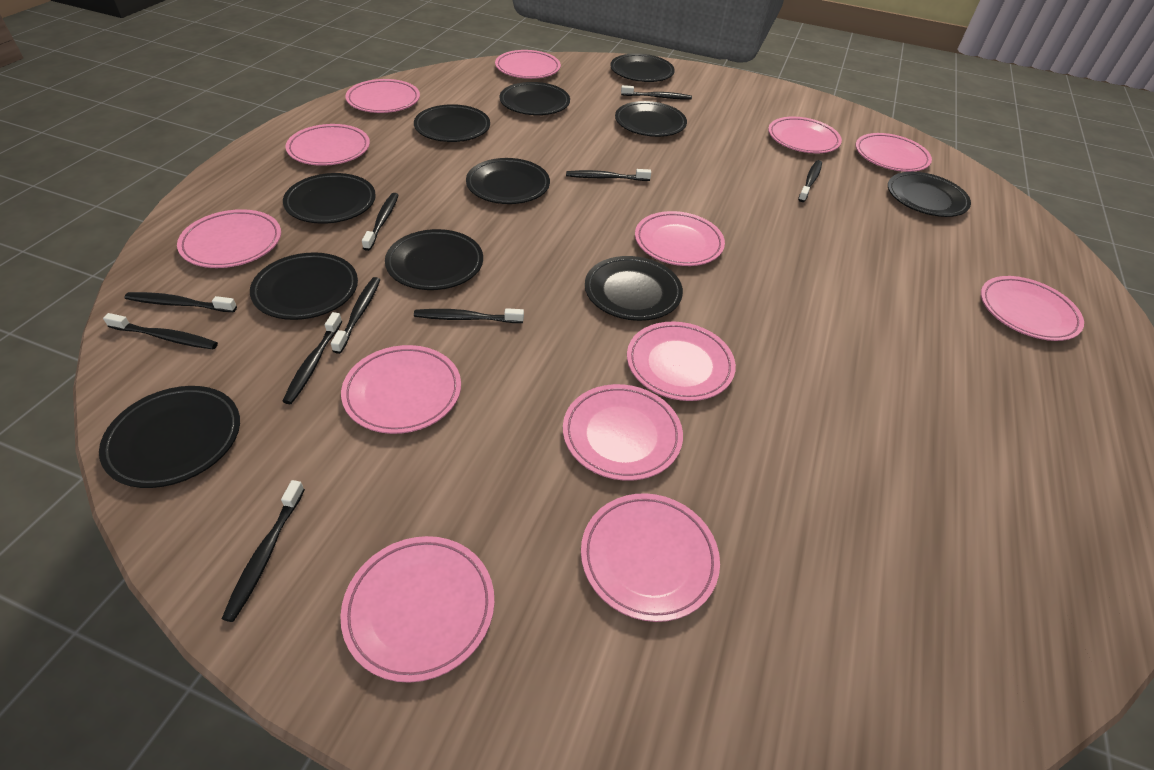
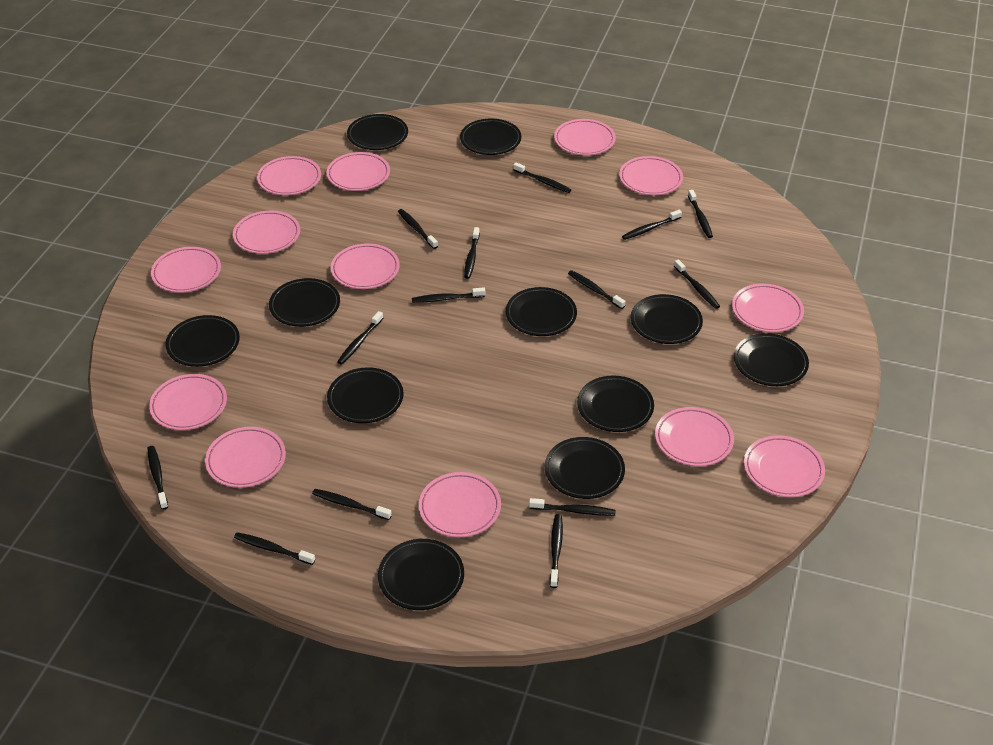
black toothbrush: [103,313,218,349] [125,292,237,312] [222,480,305,622] [282,312,343,404] [331,277,380,354] [362,193,399,251] [414,308,524,323] [566,169,651,181] [621,85,692,100] [798,160,822,202] = 10 -> [148,446,168,510] [234,532,315,565] [312,489,392,520] [337,311,383,364] [398,209,438,249] [412,287,485,303] [464,227,480,279] [513,162,571,193] [529,498,616,516] [550,514,563,588] [568,270,626,309] [622,210,682,240] [674,259,720,309] [688,190,713,238] = 14

